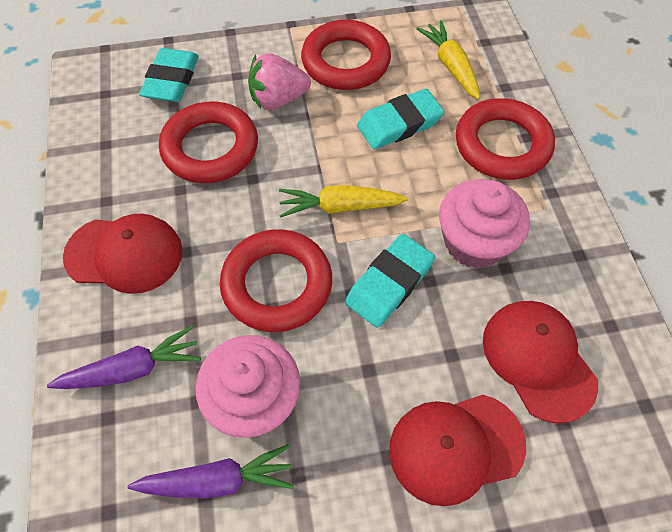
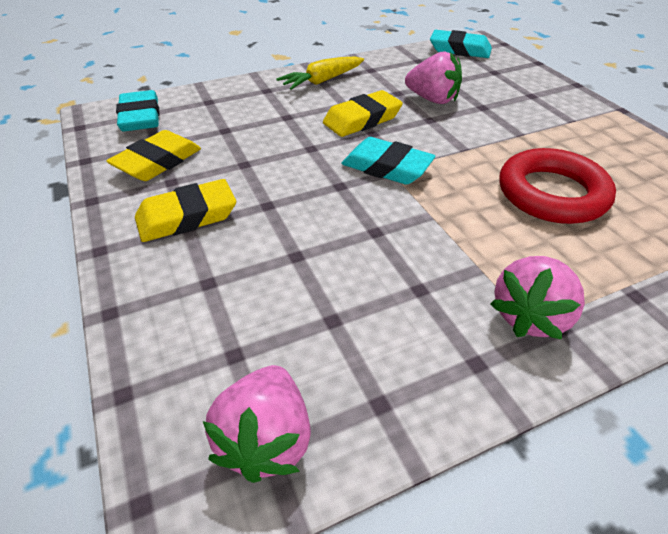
pink cupcake: [196,335,300,438] [439,179,530,268] = 2 -> none = 0
pink strawberry: [248,53,311,109] = 1 -> [203,365,311,483] [405,51,462,104] [490,256,585,339] = 3
purple carrot: [47,326,201,389] [127,444,294,499] = 2 -> none = 0
red cap: [63,214,182,294] [389,395,526,506] [483,301,598,423] = 3 -> none = 0
red ring: [159,101,258,183] [220,229,332,332] [301,20,391,90] [456,98,555,180] = 4 -> [499,148,616,224] = 1
yellow carrot: [279,185,408,218] [416,20,480,100] = 2 -> [276,57,364,90] = 1
yellow eraser: none = 0 -> [106,130,201,181] [135,179,236,242] [323,90,403,137] = 3

